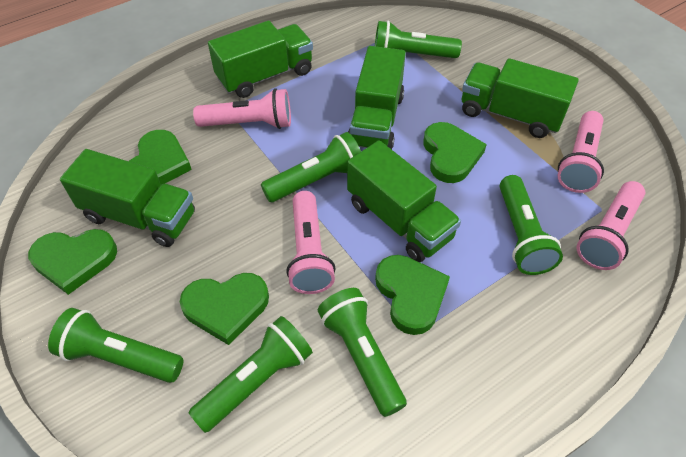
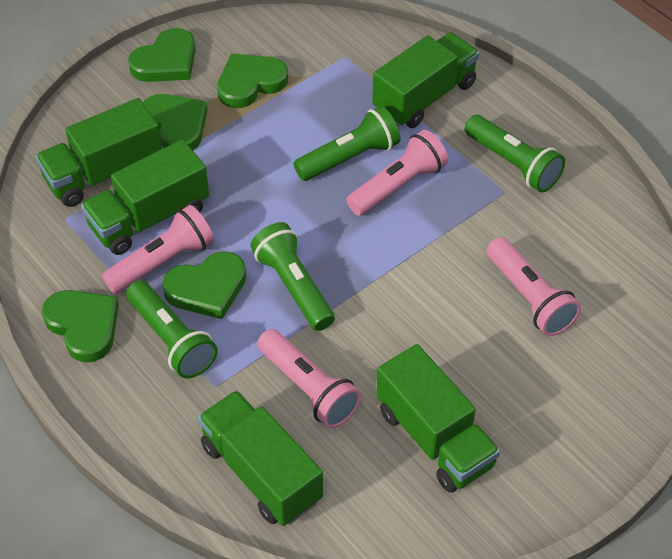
green flashlight: [48,308,184,383] [189,316,313,433] [261,132,361,202] [318,288,407,417] [375,21,462,58] [500,175,563,275] = 6 -> [126,280,218,379] [250,222,335,331] [294,106,401,181] [465,115,565,193] = 4

